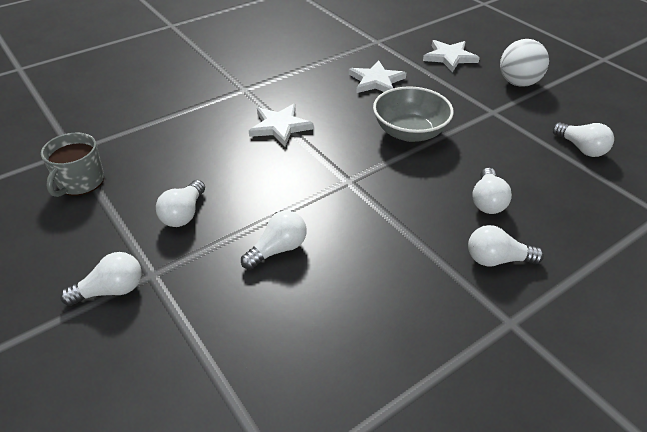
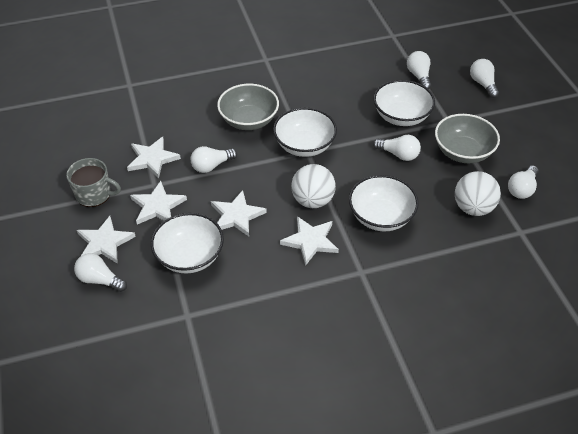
grey bowl: [373,86,454,142] = 1 -> [217,84,279,130] [435,114,500,163] = 2
white ball: [500,39,549,87] = 1 -> [291,164,336,208] [455,171,501,216] = 2
white bowl: none = 0 -> [151,213,224,274] [273,108,337,157] [349,175,419,231] [374,80,435,126] = 4
white star: [249,104,314,146] [349,60,406,93] [423,40,480,72] = 3 -> [77,216,136,264] [127,137,181,178] [130,181,187,224] [211,190,267,236] [280,216,339,266] = 5

